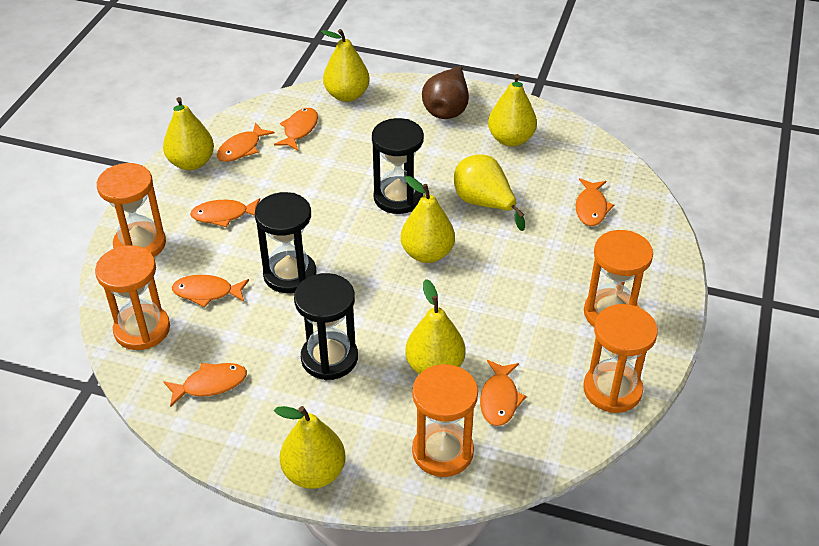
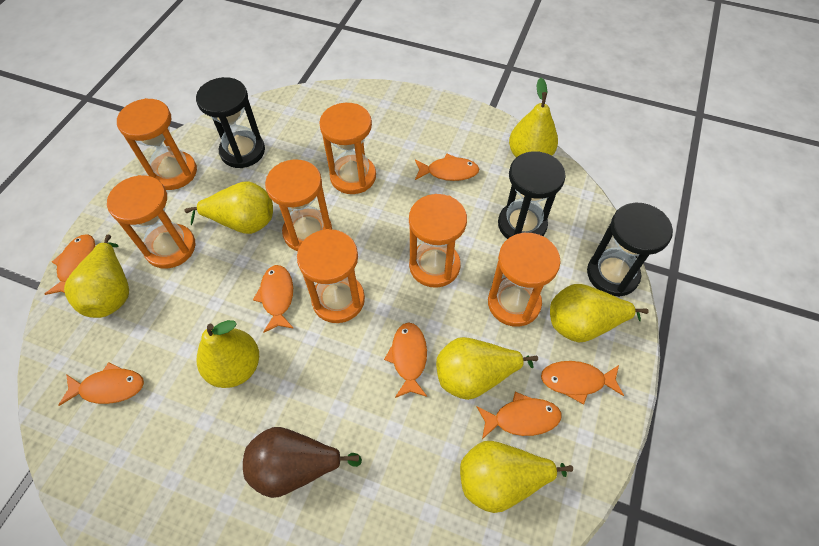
orange hourglass: [95,245,170,350] [97,163,166,257] [412,364,478,477] [583,304,658,413] [584,230,653,327] = 5 -> [107,175,195,269] [117,98,197,190] [265,160,332,251] [297,229,365,323] [319,103,376,194] [409,194,467,288] [488,233,561,327] = 7

